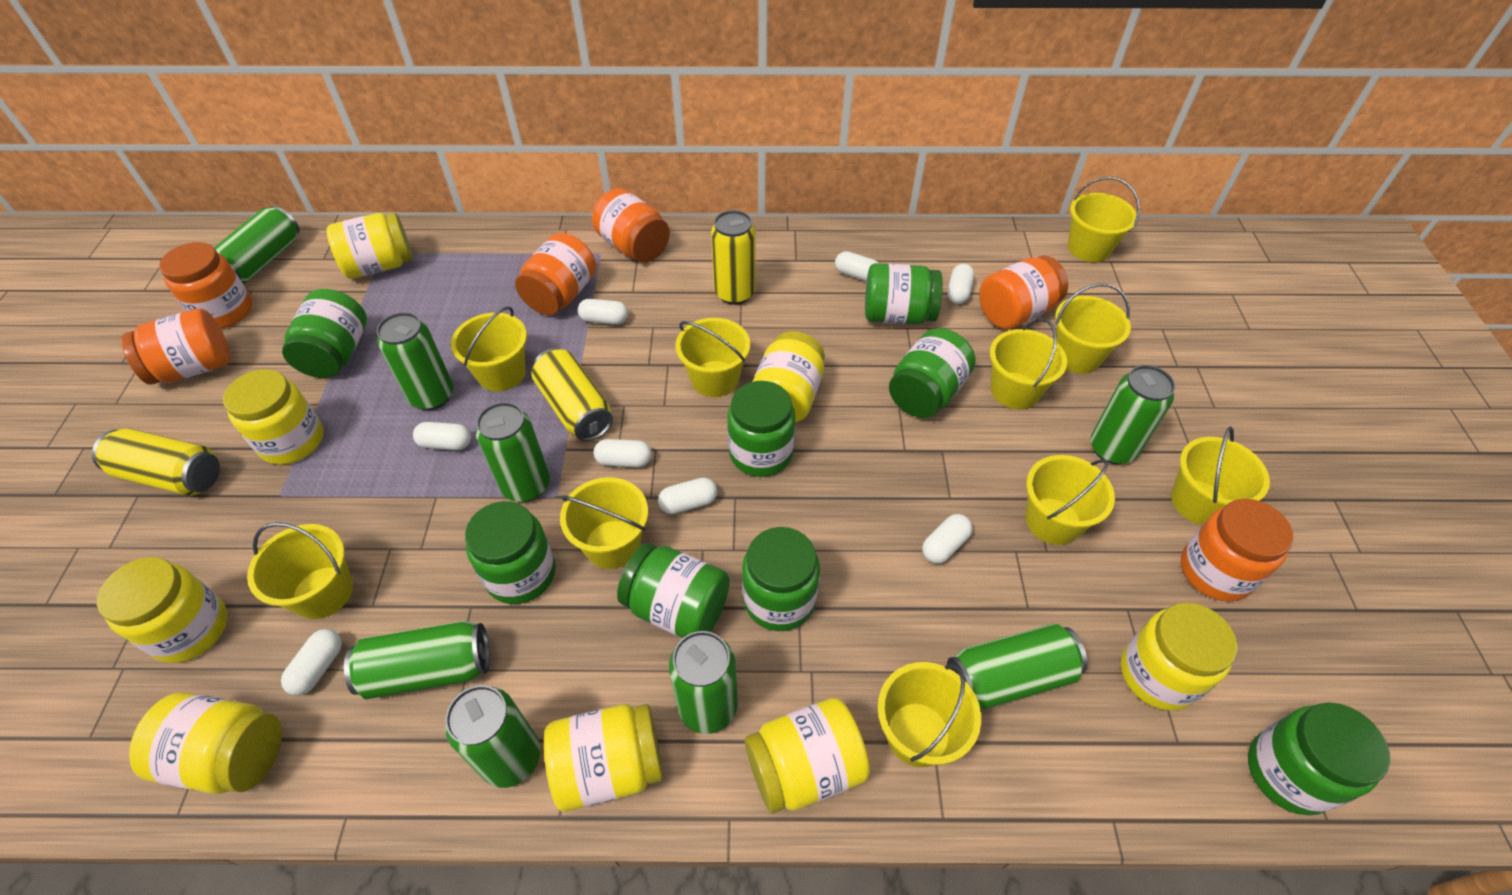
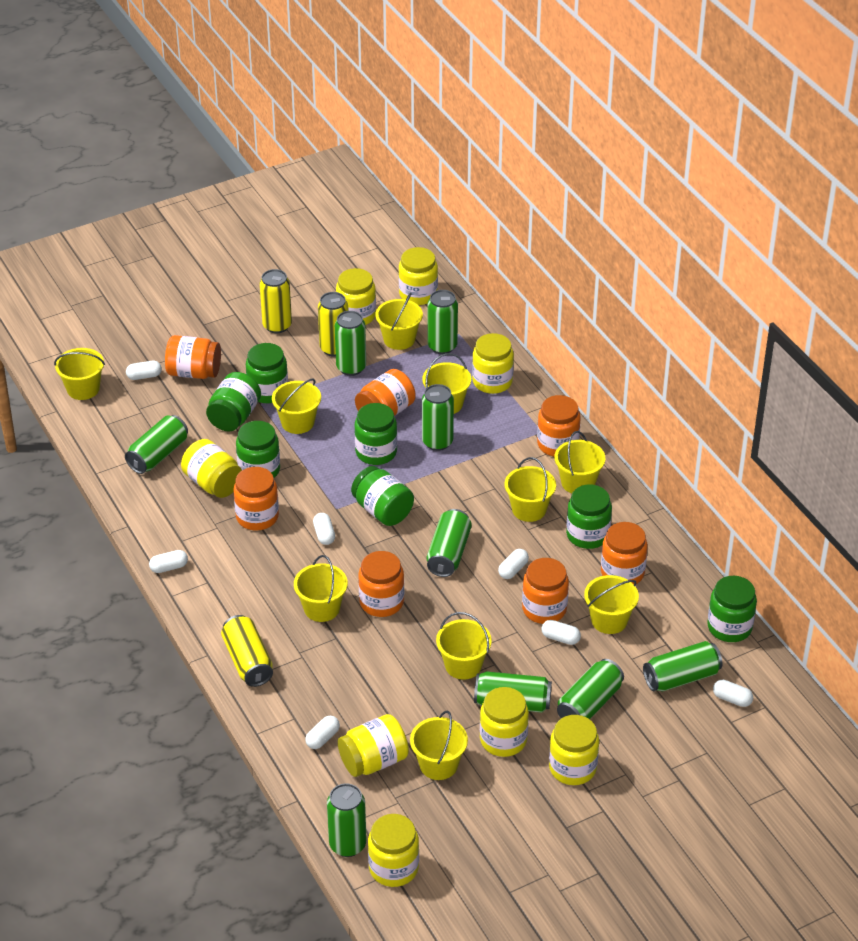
green can: [214,206,300,284] [344,621,490,699] [377,312,454,410] [445,685,541,788] [476,402,550,502] [669,631,738,734] [947,624,1088,709] [1090,365,1175,464] = 8 -> [125,415,188,474] [327,783,366,857] [335,311,366,376] [422,384,454,451] [427,290,458,354] [427,509,472,577] [474,671,552,713] [557,659,624,719] [643,641,722,691] = 9
green jar: [282,289,367,378] [465,501,556,604] [617,543,730,638] [727,381,795,477] [742,527,820,631] [865,263,943,324] [889,328,975,418] [1248,702,1390,816] = 8 -> [206,372,261,431] [236,421,280,478] [246,343,288,403] [351,466,414,526] [355,403,397,465] [566,485,612,549] [707,576,757,642] = 7
orange jar: [121,308,231,385] [159,242,252,329] [515,233,596,315] [592,188,670,262] [979,256,1068,329] [1181,499,1294,602] = 6 -> [165,335,221,379] [233,467,279,531] [355,369,415,416] [358,551,404,617] [522,558,569,624] [537,395,581,457] [601,522,648,584] = 7
white capsule: [281,629,342,695] [413,422,471,450] [578,299,628,325] [594,439,652,467] [658,478,717,514] [835,251,878,281] [922,514,973,564] [947,264,974,304] = 8 -> [126,361,162,380] [149,550,188,573] [305,716,340,749] [313,513,335,545] [498,549,529,579] [541,620,581,645] [713,680,753,707] = 7

